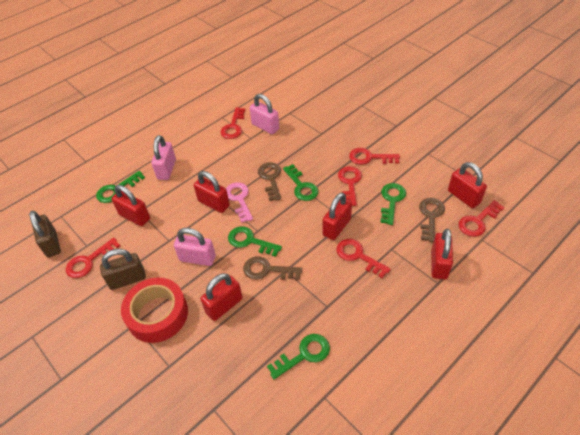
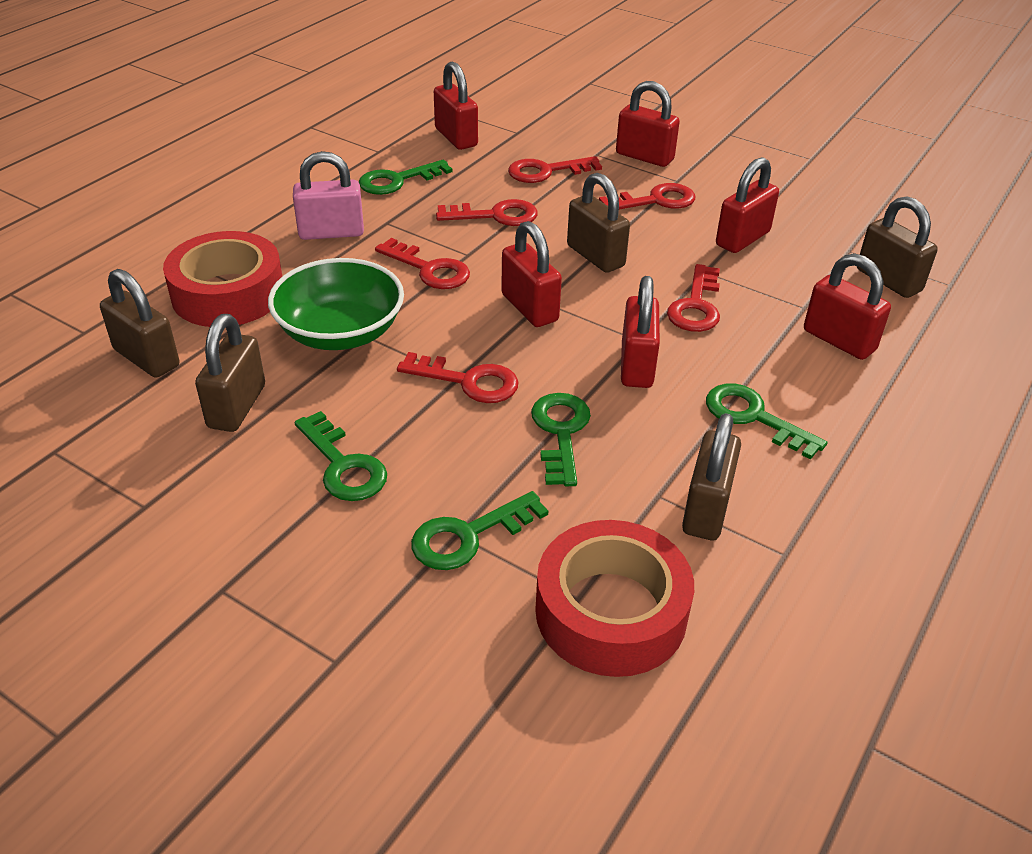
brown key: [243,256,302,280] [258,162,281,201] [419,198,445,242] = 3 -> none = 0
brown padlock: [29,211,61,258] [100,249,146,290] = 2 -> [100,269,179,378] [195,314,265,432] [567,173,630,273] [682,413,741,540] [857,197,938,298] = 5
green bowl: none = 0 -> [268,258,404,350] = 1
pink key: [226,182,253,223] = 1 -> none = 0
pink padlock: [151,135,176,180] [174,228,216,266] [250,94,279,134] = 3 -> [293,151,364,240] = 1
red tape: [121,278,188,343] = 1 -> [163,231,282,327] [535,520,694,677] = 2

